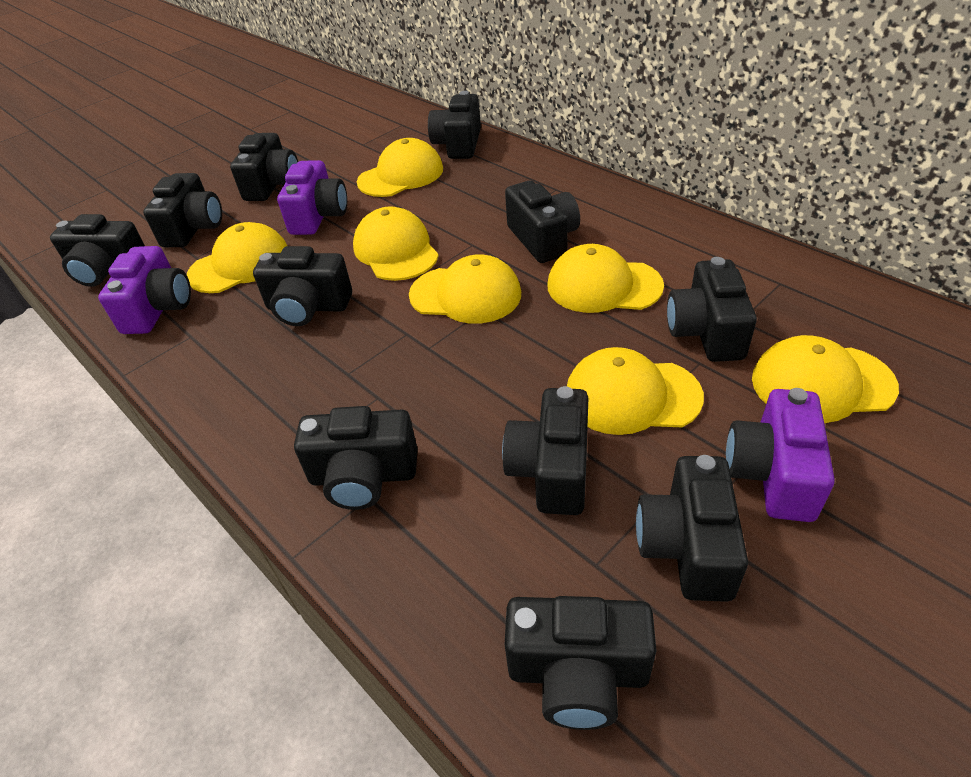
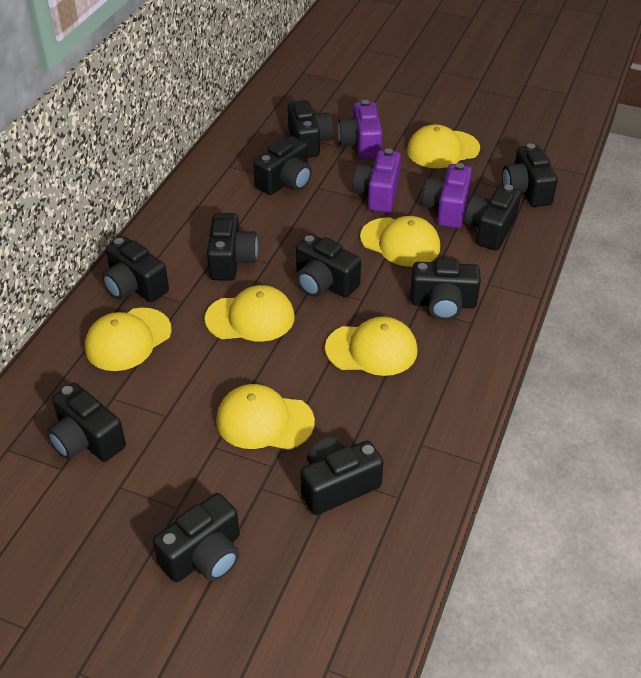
yellow cap: [187,222,287,293] [353,206,439,281] [357,138,443,197] [409,254,521,324] [548,244,664,313] [567,347,704,435] [752,335,899,423] = 7 -> [85,308,171,371] [205,285,295,342] [216,384,315,450] [325,316,418,376] [360,216,440,267] [407,124,480,168] = 6

